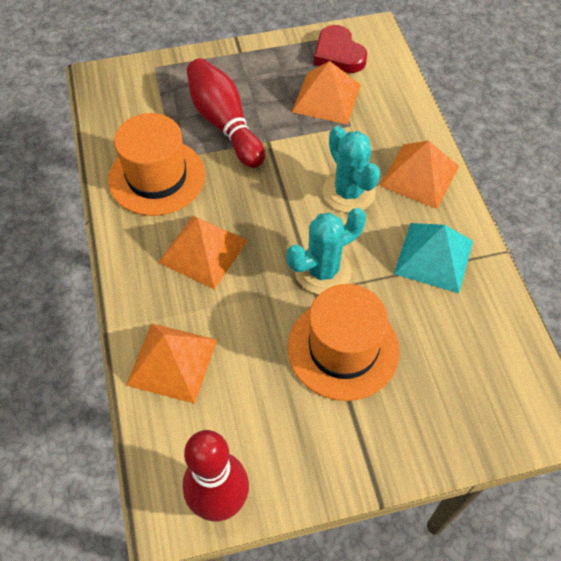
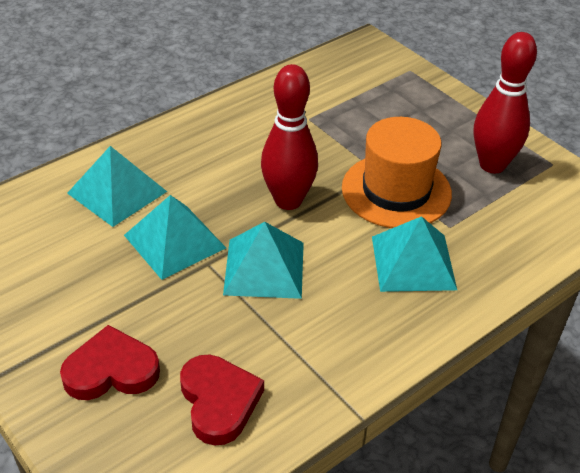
orange hat: [108,113,205,216] [288,284,399,401] = 2 -> [342,117,452,228] = 1
orange pyramid: [126,323,217,404] [158,216,248,289] [292,61,361,125] [380,141,459,209] = 4 -> none = 0
red heart: [314,25,367,73] = 1 -> [60,325,160,400] [180,354,264,446] = 2
turquoise cactus: [287,208,366,294] [322,126,380,213] = 2 -> none = 0
turquoise pyramid: [394,223,473,293] = 1 -> [67,146,167,227] [124,195,226,280] [223,222,304,299] [372,216,457,292] = 4

